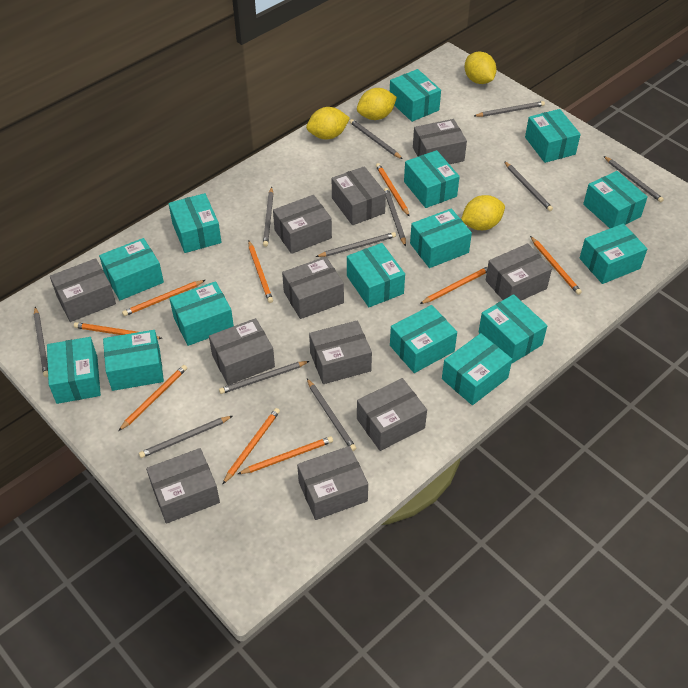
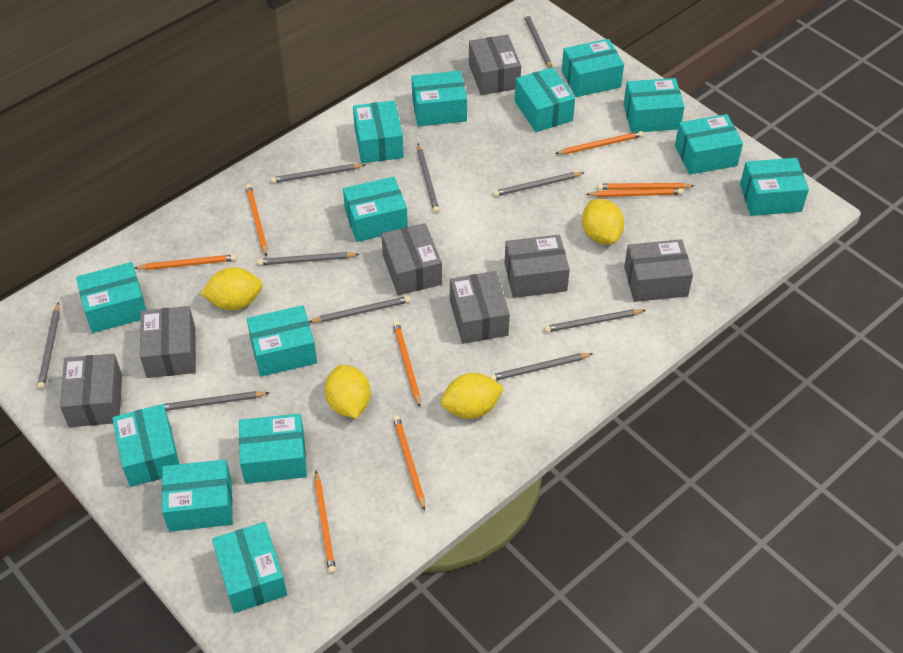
grey box: [50,258,116,322] [146,448,220,524] [209,318,275,385] [273,195,332,254] [282,257,344,319] [297,446,368,520] [309,320,372,384] [332,166,386,225] [357,378,427,451] [413,119,467,164] [486,244,552,300] = 11 -> [60,354,122,427] [140,306,196,378] [381,223,442,295] [450,271,510,344] [469,34,521,95] [505,235,570,298] [624,239,693,302] = 7
grey pencil: [34,307,48,377] [139,416,232,458] [219,361,309,394] [263,187,273,247] [307,379,356,451] [316,232,396,257] [350,119,402,159] [384,188,406,247] [474,101,545,117] [504,161,553,211] [604,156,664,202] = 11 -> [37,302,60,389] [164,391,269,411] [257,252,360,265] [271,164,366,183] [309,296,410,323] [417,144,439,213] [490,353,593,381] [493,172,585,197] [524,14,552,68] [544,309,646,332] = 10
orange pencil: [74,322,163,339] [119,365,187,431] [122,280,205,316] [222,408,280,485] [238,436,333,474] [248,241,273,303] [376,163,410,217] [420,266,488,304] [530,236,582,295] = 9 -> [134,254,237,270] [246,184,267,257] [314,471,336,574] [393,321,421,407] [393,415,425,511] [555,131,643,154] [586,188,683,197] [597,183,694,190] = 8
turquoise box: [47,337,101,404] [99,238,164,300] [103,330,164,391] [168,193,222,253] [169,281,234,346] [347,243,405,307] [390,69,441,122] [390,305,457,373] [404,150,460,208] [410,209,472,268] [442,333,512,405] [479,294,547,364] [525,109,581,163] [580,224,647,284] [583,171,648,228] = 15 -> [76,262,146,333] [112,404,179,487] [162,459,233,532] [212,522,287,613] [239,414,307,484] [247,305,317,377] [343,177,408,242] [353,100,404,163] [412,71,467,127] [515,67,575,132] [562,39,624,97] [623,78,685,133] [675,114,743,175] [740,158,809,216] = 14

